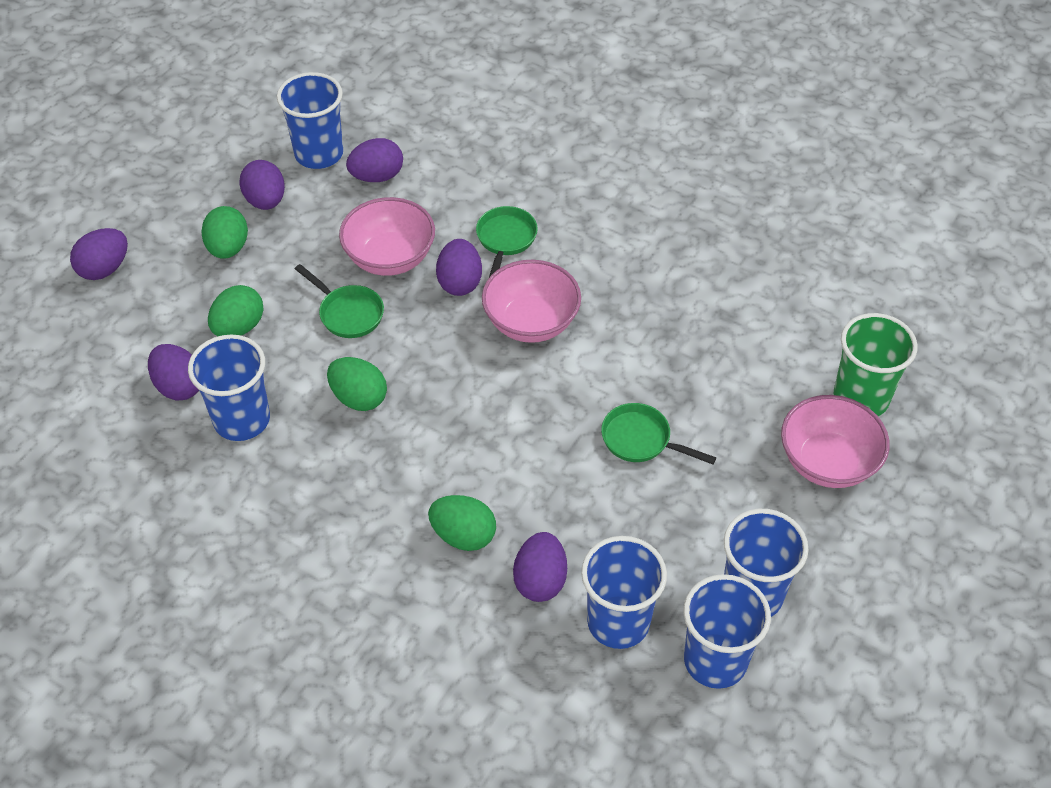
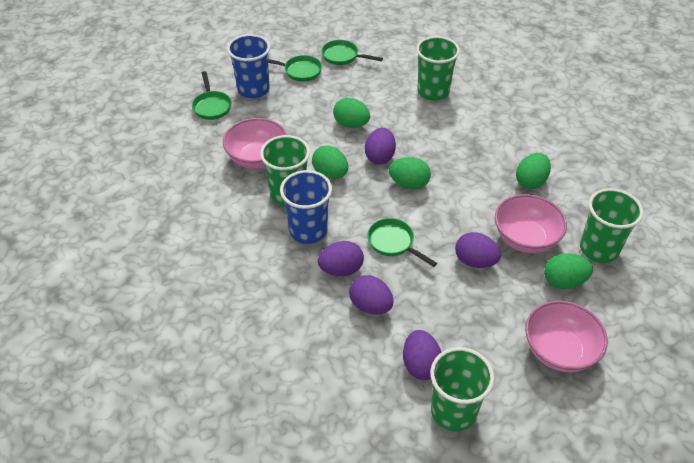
blue cup: [188,334,270,441] [277,72,343,169] [581,536,667,649] [684,574,771,689] [724,509,809,617] = 5 -> [227,34,270,98] [280,170,332,244] = 2
green cup: [833,313,918,416] = 1 -> [260,135,310,206] [416,36,460,100] [430,347,494,432] [580,188,643,263] = 4
green egg: [201,206,248,259] [208,285,264,336] [327,357,387,411] [428,495,496,551] = 4 -> [312,145,348,179] [333,98,370,128] [389,157,431,189] [516,153,551,189] [544,253,593,289] = 5
green pan: [295,264,384,338] [476,206,538,277] [601,403,716,464] = 3 -> [192,71,232,120] [268,55,322,82] [321,40,383,65] [367,218,437,267] = 4
purple egg: [70,228,128,280] [148,344,199,401] [239,160,285,210] [346,138,403,182] [436,239,482,296] [513,532,567,602] = 6 -> [318,241,364,276] [349,275,394,314] [365,128,396,164] [403,330,441,380] [455,232,501,268] = 5

